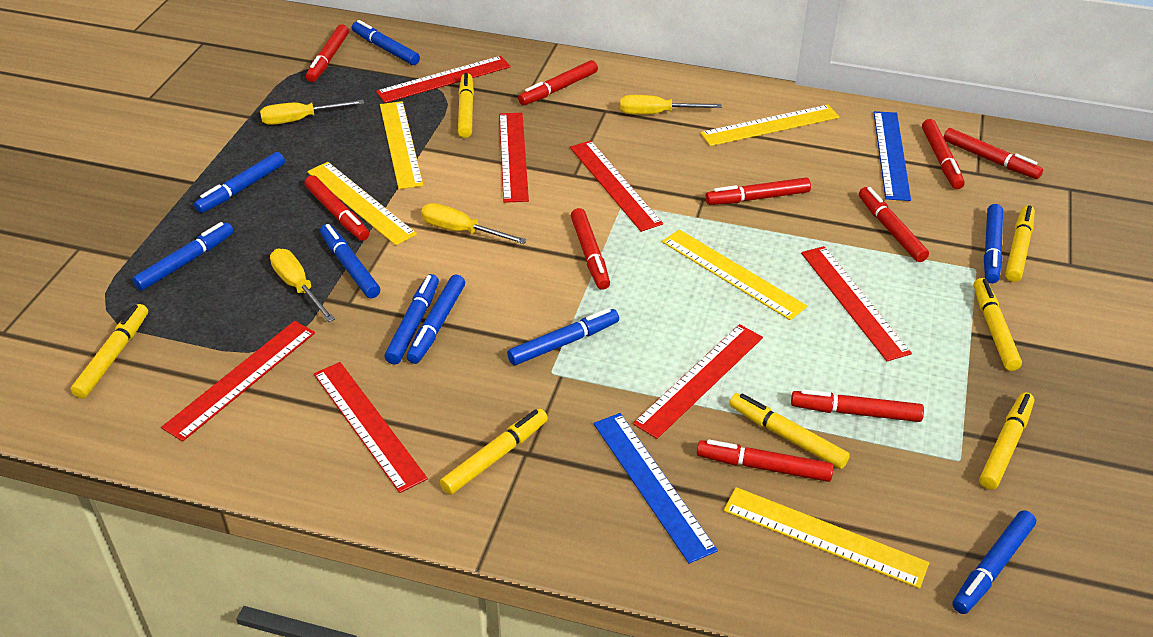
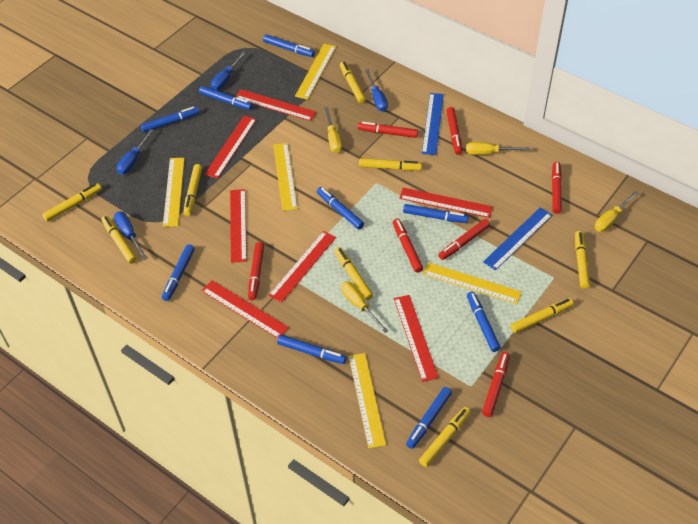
blue screwdriver: none = 0 -> [114,212,147,260] [117,129,154,175] [211,52,246,90] [365,69,388,112] = 4
red marker: [304,175,369,241] [306,24,349,82] [518,60,598,105] [571,208,610,290] [697,439,834,482] [705,178,811,205] [791,389,924,422] [859,187,929,262] [922,119,965,189] [943,128,1043,179] = 10 -> [248,242,264,300] [358,122,418,138] [393,219,423,273] [439,219,490,260] [446,107,462,155] [482,352,510,417] [552,162,562,214] = 7
yellow marker: [71,304,148,399] [440,409,548,495] [458,73,474,138] [729,393,850,469] [974,278,1022,371] [979,392,1035,490] [1005,205,1035,282] = 7 -> [42,183,102,221] [101,216,137,264] [183,164,202,216] [334,247,373,300] [340,61,366,103] [359,158,422,170] [419,407,471,467] [511,298,574,333] [575,231,590,289] = 9

